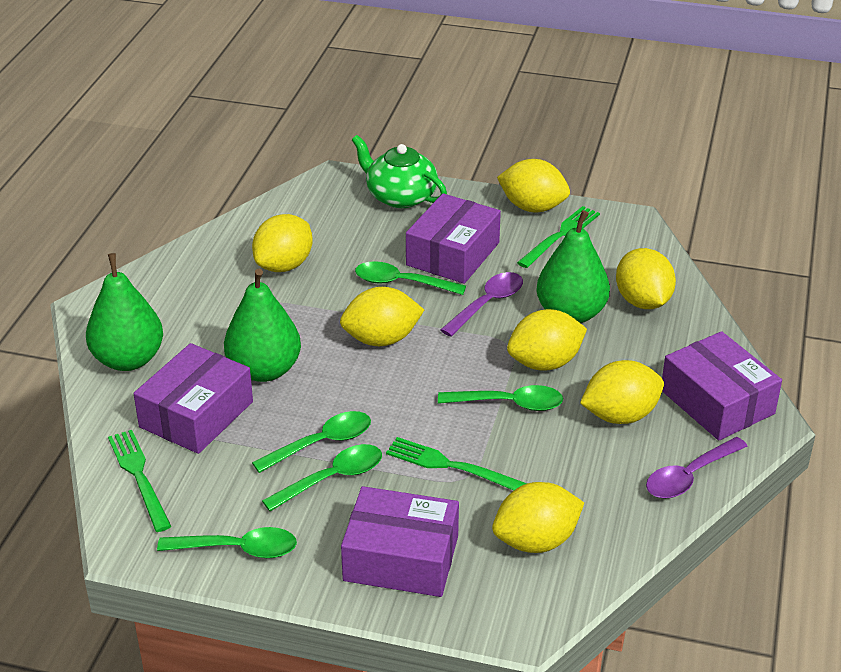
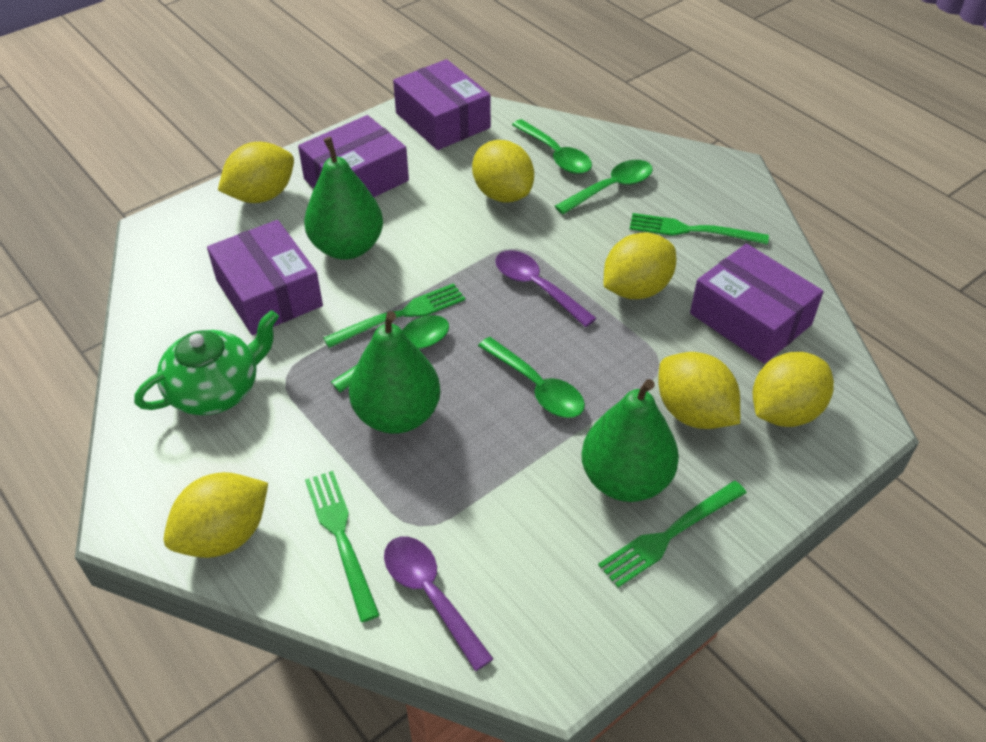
green fork: [108,430,171,532] [386,437,527,490] [517,206,600,268] = 3 -> [305,471,380,622] [323,283,465,348] [598,481,747,588] [630,213,769,245] = 4
green spoon: [157,527,297,558] [252,411,371,473] [262,444,382,511] [355,261,466,295] [438,385,563,411] = 5 -> [331,315,449,393] [478,337,585,418] [512,119,592,174] [555,160,653,214] = 4
yellow lemon: [252,214,313,272] [340,287,424,346] [492,482,584,553] [497,159,570,212] [507,309,587,371] [580,360,664,424] [616,248,676,309] = 7 -> [164,472,268,558] [218,142,294,203] [472,140,534,202] [604,232,676,299] [658,352,740,429] [753,352,834,427] = 6

